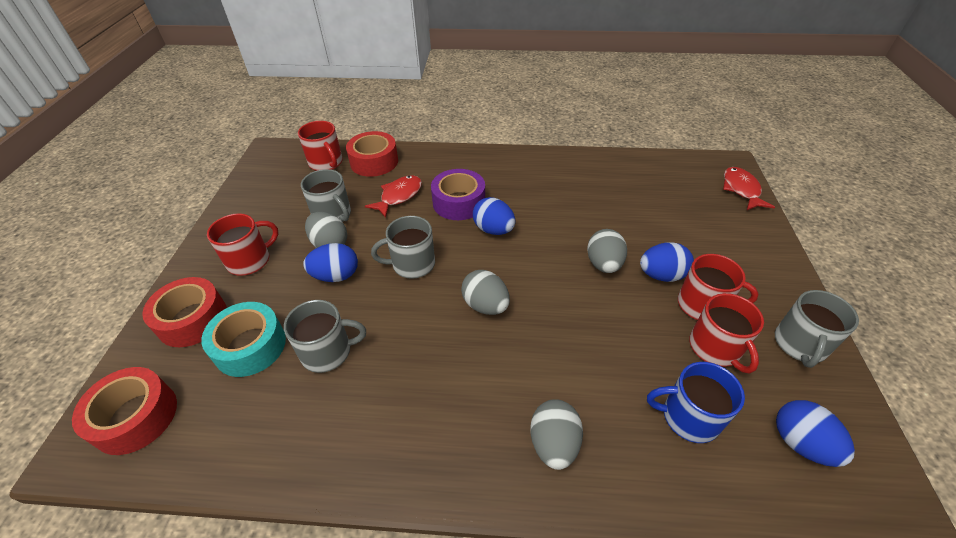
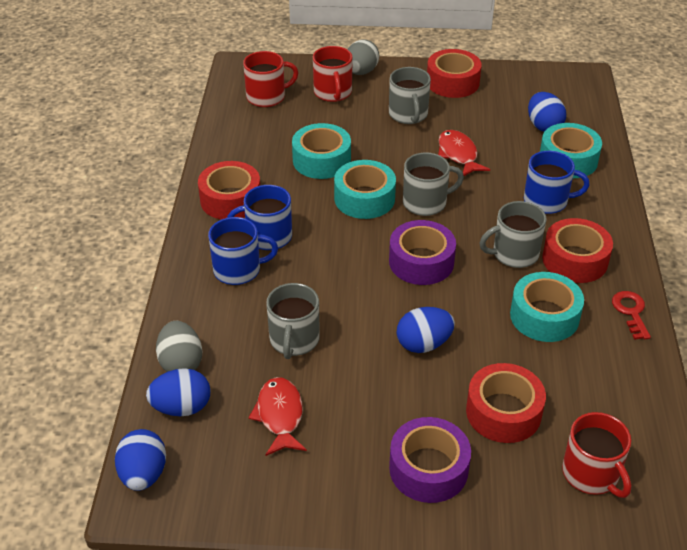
blue mug: [647,362,745,443] = 1 -> [208,217,278,285] [227,185,292,250] [524,151,589,214] = 3
grey egg: [305,212,347,248] [461,270,510,315] [531,399,583,470] [587,229,627,273] = 4 -> [156,321,202,372] [347,39,379,75] = 2
purple tape: [431,169,485,220] = 1 -> [389,220,456,285] [389,417,471,503] = 2
red key: none = 0 -> [612,291,651,340] = 1
red mug: [207,213,279,276] [298,121,343,171] [678,254,758,320] [689,293,764,374] = 4 -> [243,51,298,107] [313,46,353,102] [562,412,631,498] = 3
red tape: [72,367,177,455] [142,277,227,347] [346,131,398,177] = 3 -> [198,161,260,219] [427,49,482,98] [466,363,546,443] [542,218,613,283] = 4
turquoise tape: [201,302,286,377] = 1 -> [292,123,351,179] [334,160,396,219] [510,272,584,342] [540,123,602,178] = 4

